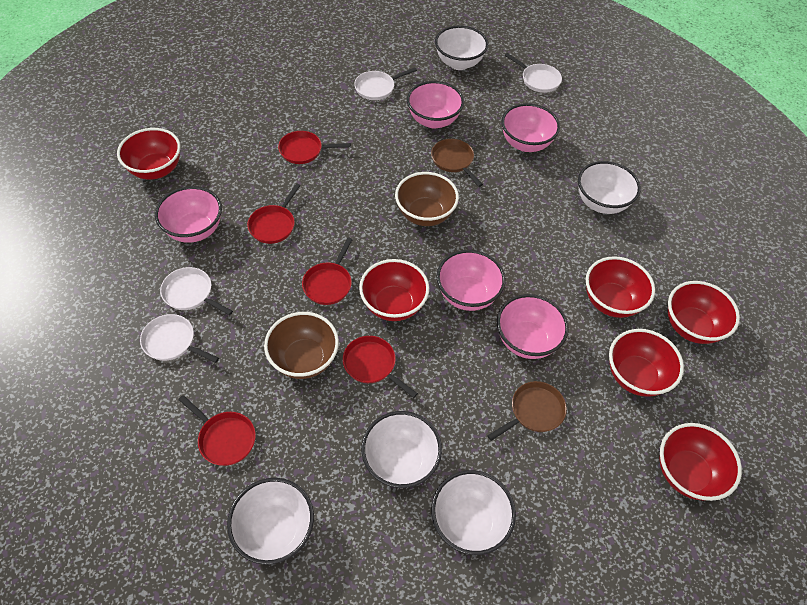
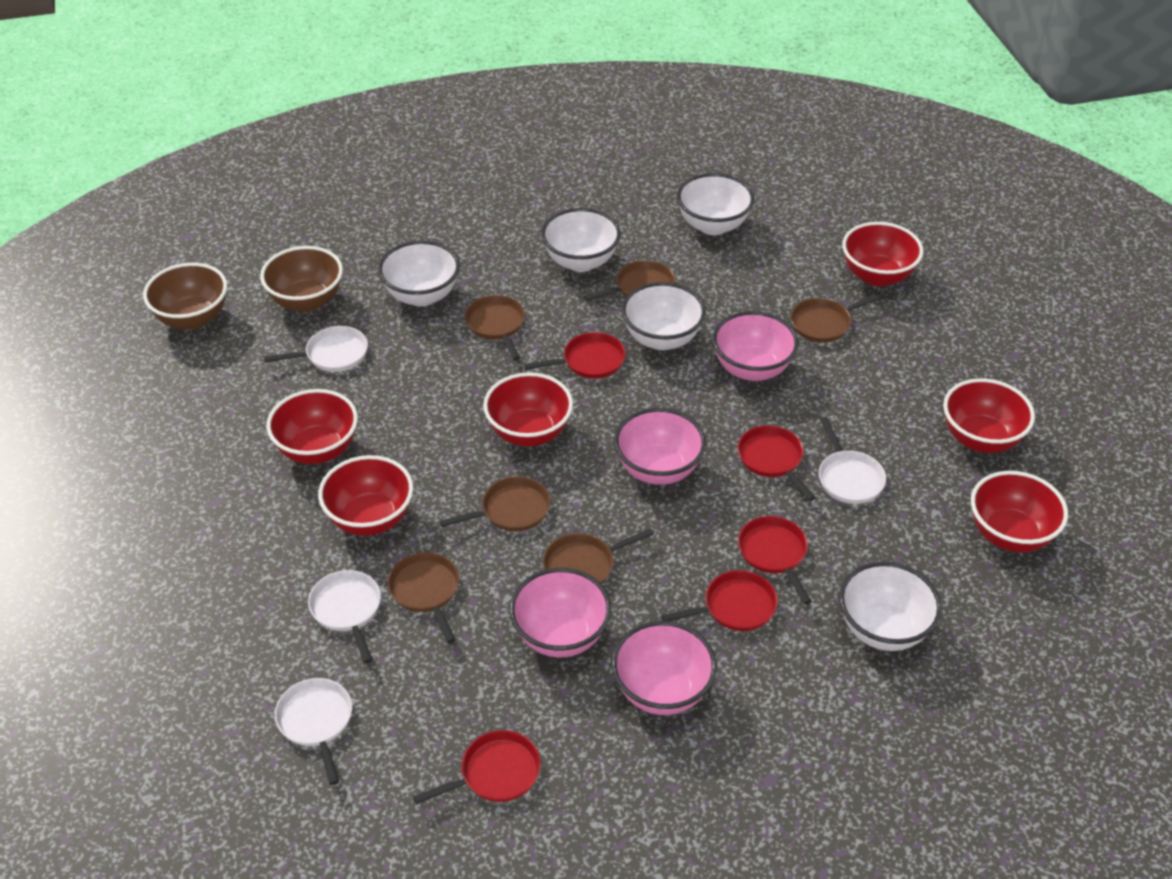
brown pan: [431,139,483,187] [487,381,567,441] = 2 -> [388,552,459,643] [439,476,550,531] [465,295,525,360] [543,528,654,584] [584,260,675,301] [790,293,883,343] = 6
pink bowl: [155,186,222,243] [407,81,464,129] [436,250,506,311] [497,294,569,359] [501,103,560,152] = 5 -> [510,568,611,657] [612,621,717,715] [614,408,706,485] [713,311,799,381] = 4

